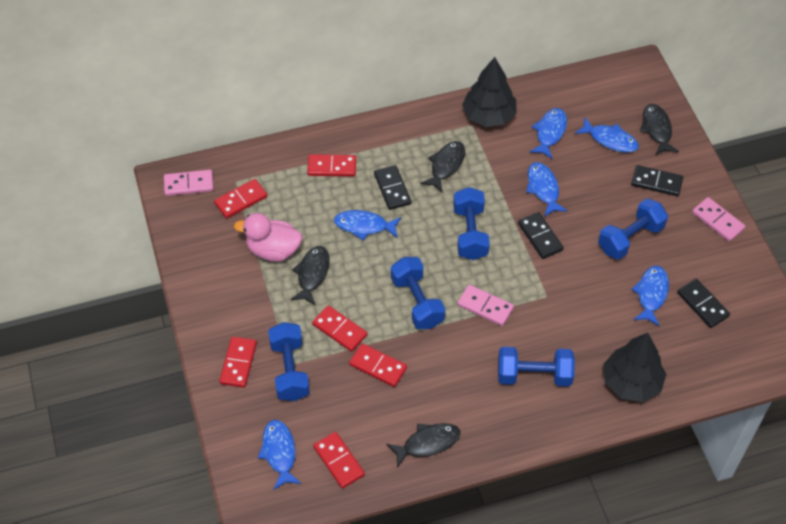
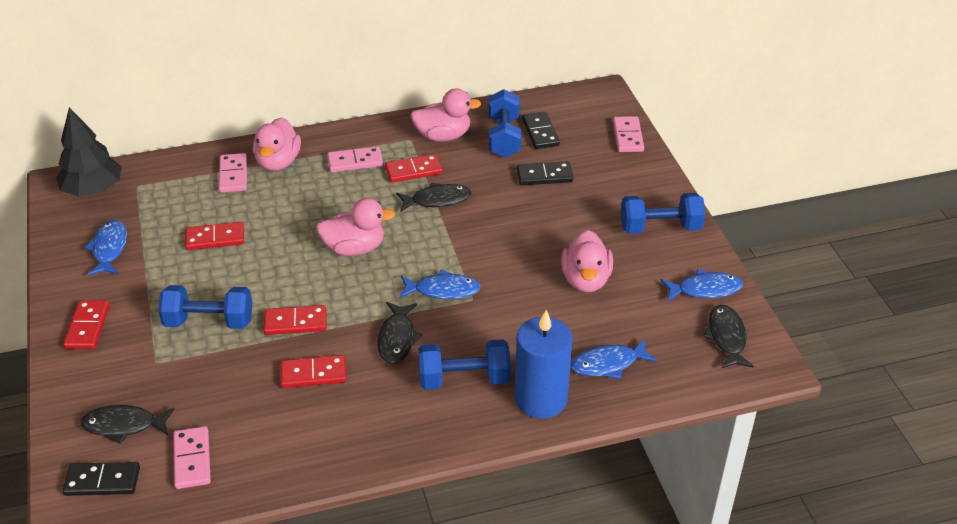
black domino: [374,165,411,210] [518,212,564,259] [631,165,683,196] [677,279,730,328] = 4 -> [63,462,140,496] [517,161,573,185] [522,112,560,149] = 3
black tree: [462,57,517,127] [603,333,666,402] = 2 -> [56,107,122,197] = 1
blue candle: none = 0 -> [515,310,573,419] = 1
blue dumbbell: [268,322,310,401] [391,257,445,329] [453,187,490,260] [498,347,575,387] [598,198,668,260] = 5 -> [158,285,252,329] [418,339,511,390] [488,89,521,158] [621,193,706,234] = 4
blue fish: [258,420,301,490] [334,210,401,240] [526,162,568,217] [529,108,567,159] [575,118,639,153] [631,266,669,326] = 6 -> [85,220,127,276] [399,270,481,299] [571,338,657,379] [660,269,743,301] = 4
pink domino: [164,170,214,196] [457,285,514,326] [692,197,745,242] = 3 -> [173,426,211,489] [219,153,247,193] [327,146,383,172] [613,116,644,152] = 4
pink duck: [234,213,302,262] = 1 -> [253,117,301,171] [316,198,395,256] [410,88,481,142] [561,230,613,293] = 4
red domino: [214,179,267,219] [219,337,257,388] [307,154,356,177] [312,305,368,352] [313,432,365,489] [349,343,407,387] = 6 -> [63,300,110,349] [185,222,244,250] [264,305,327,335] [281,355,346,388] [385,154,443,183] = 5

